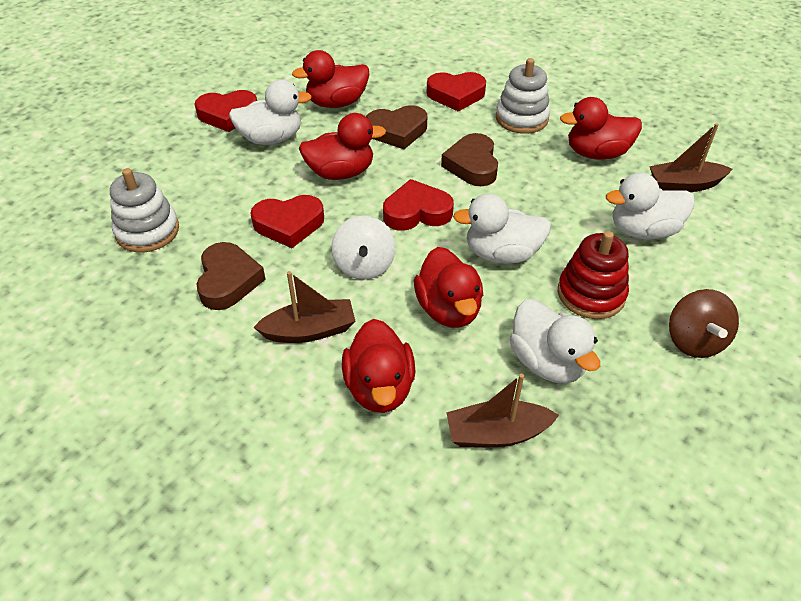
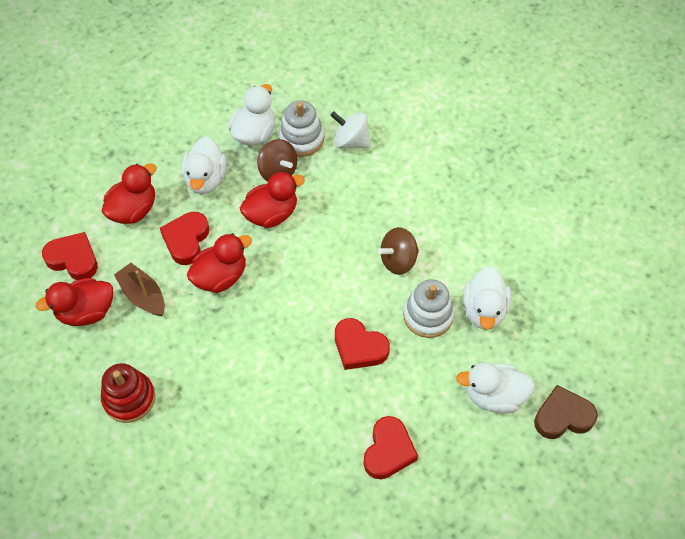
brown boat: [254,271,355,343] [446,374,559,447] [649,123,732,192] = 3 -> [114,263,165,316] = 1
brown heart: [196,242,266,310] [366,105,427,149] [441,133,498,186] = 3 -> [534,385,598,439] = 1
brown spinning top: [669,289,739,358] = 1 -> [257,139,297,181] [378,227,419,275] = 2
red duck: [292,50,369,108] [299,113,386,180] [342,319,415,413] [414,247,483,328] [560,97,642,160] = 5 -> [35,278,113,326] [102,163,157,224] [187,233,252,293] [240,172,305,228] = 4

